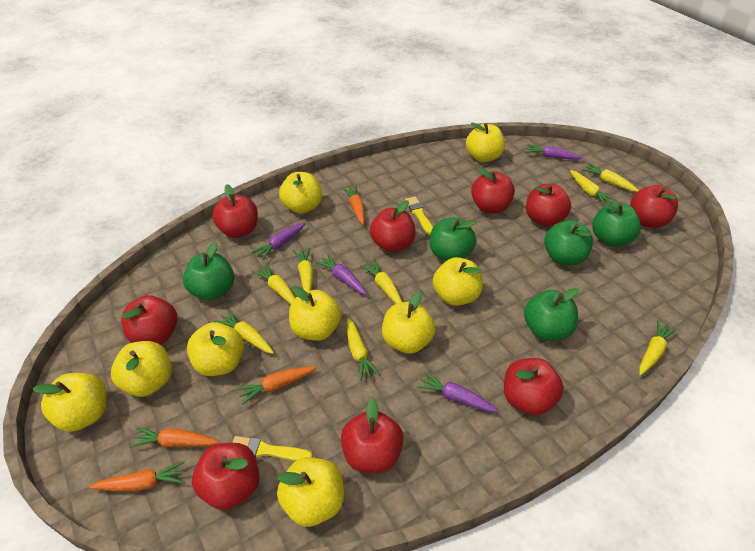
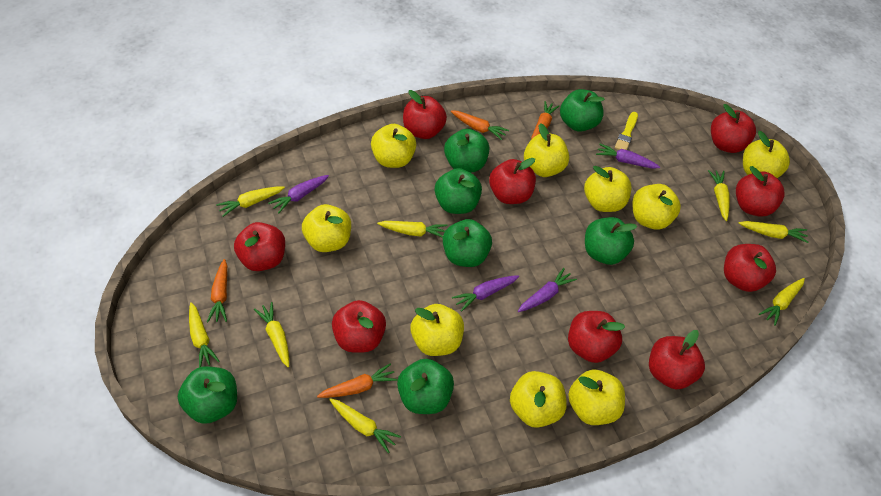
green apple: [183,242,234,300] [430,218,476,261] [524,288,579,340] [544,220,593,265] [592,202,641,247] = 5 -> [178,366,237,424] [397,359,454,414] [435,168,482,214] [443,219,492,267] [444,129,489,173] [560,89,605,132] [585,217,637,265] = 7
yellow brush: [232,436,313,461] [405,197,433,235] = 2 -> [615,112,638,150] = 1

